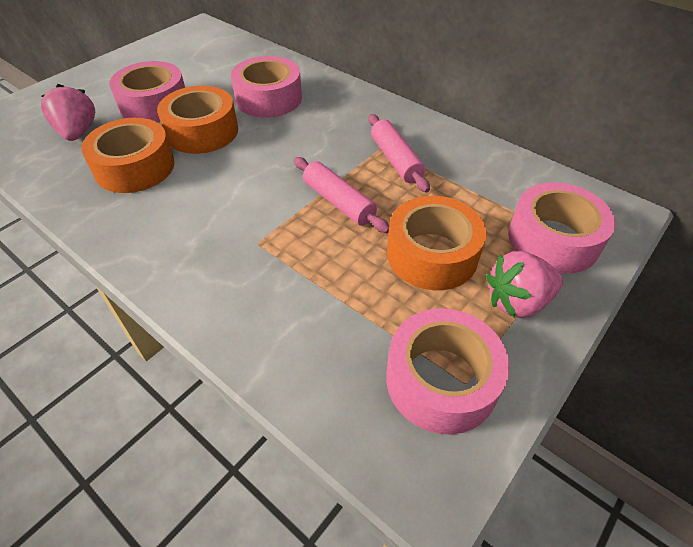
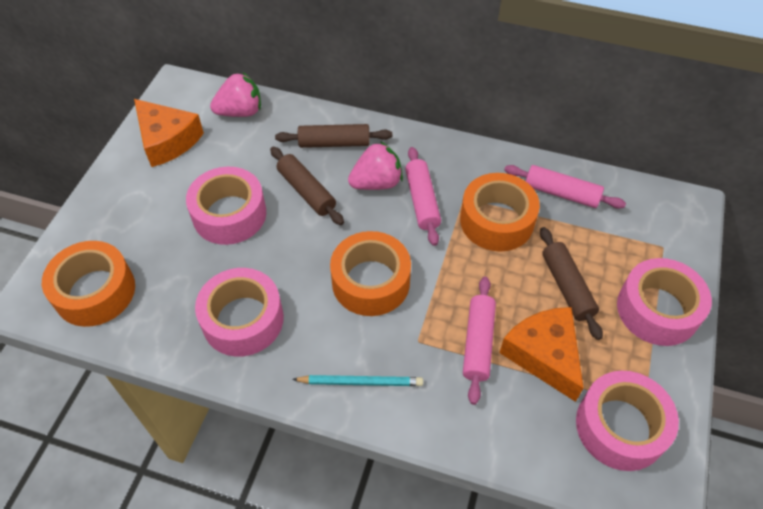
brown rolling pin: none = 0 -> [270,147,344,225] [275,124,392,148] [540,227,603,340] = 3
orange cheese: none = 0 -> [134,99,204,167] [499,307,584,402] = 2
pink rolling pin: [294,157,389,233] [369,114,430,193] = 2 -> [405,147,441,246] [463,277,496,405] [504,165,626,209] = 3
turquoise pencil: none = 0 -> [292,375,423,386] = 1

